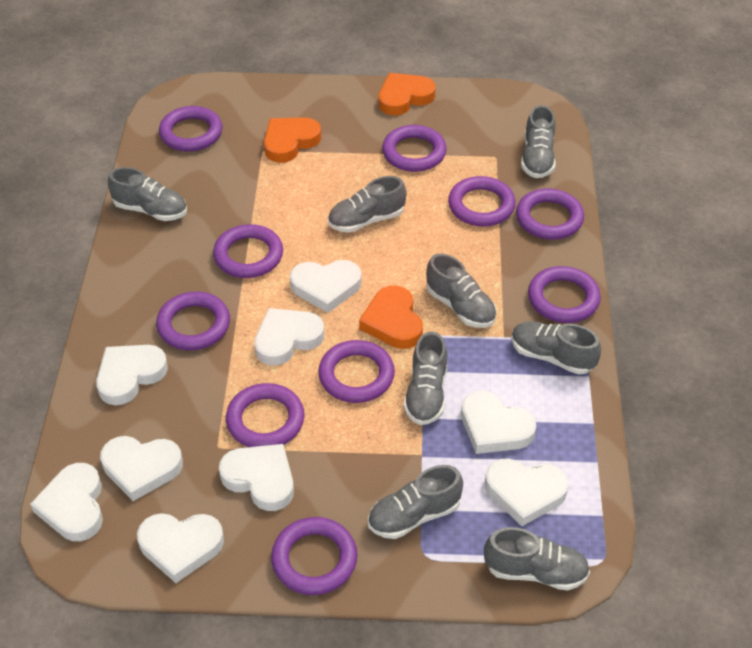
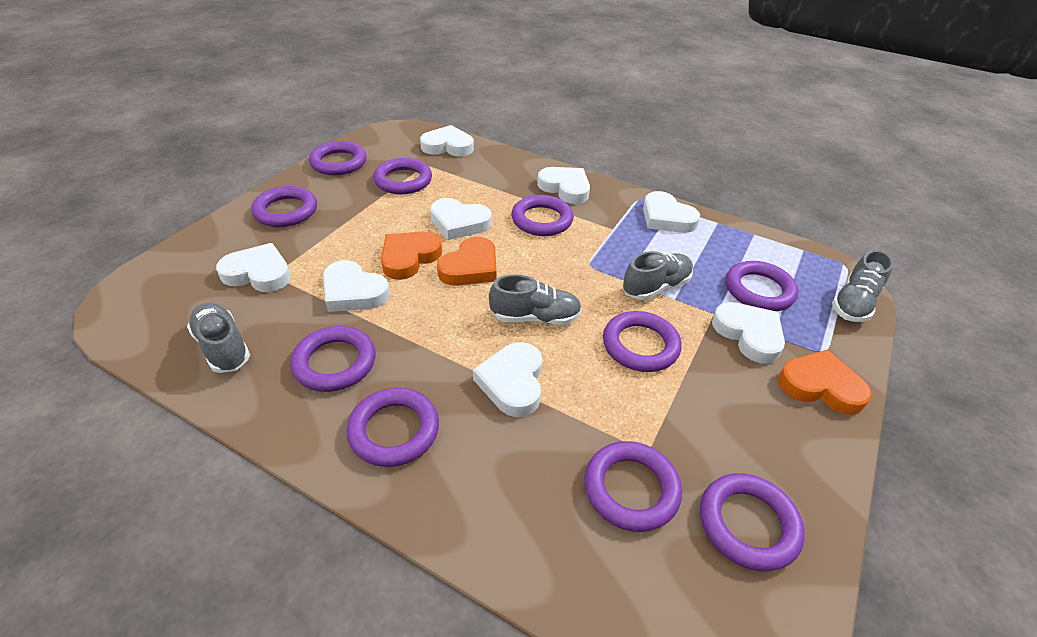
grey shoe: [108,167,187,221] [328,176,407,233] [368,465,463,539] [404,331,447,425] [426,254,497,328] [484,527,590,591] [511,321,601,374] [521,105,556,178] = 8 -> [187,303,250,373] [489,274,582,325] [622,251,693,300] [832,250,893,322] = 4
white heart: [30,463,103,541] [96,345,168,405] [100,436,183,501] [137,513,224,583] [219,444,294,511] [254,308,324,366] [290,260,362,313] [461,390,536,454] [485,459,569,526] = 9 -> [216,243,291,292] [323,260,390,312] [420,125,474,156] [430,198,492,240] [473,342,542,417] [537,167,590,204] [643,191,700,233] [712,302,785,364] = 8

